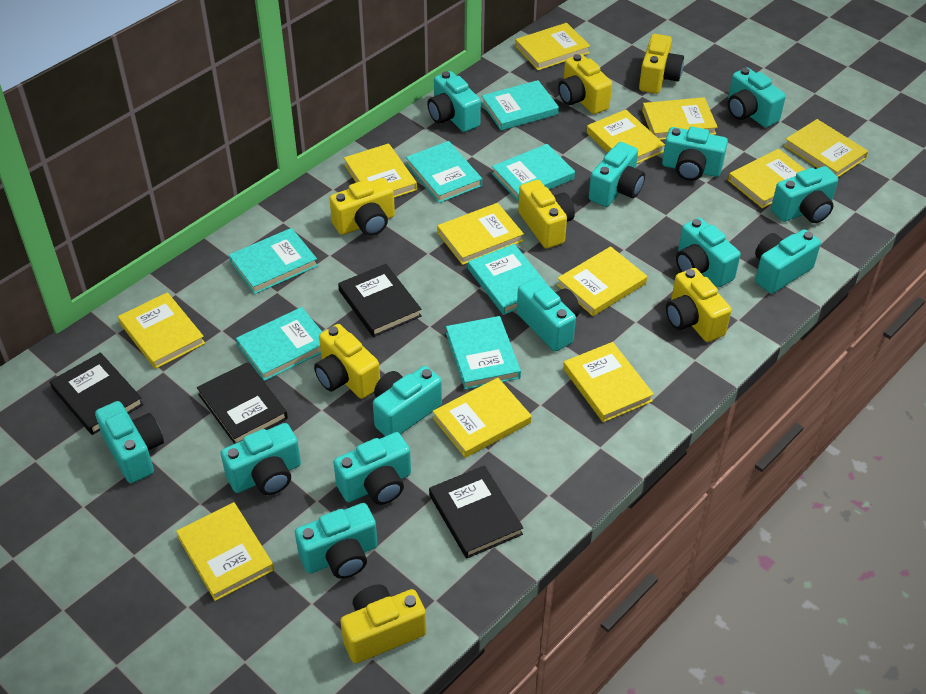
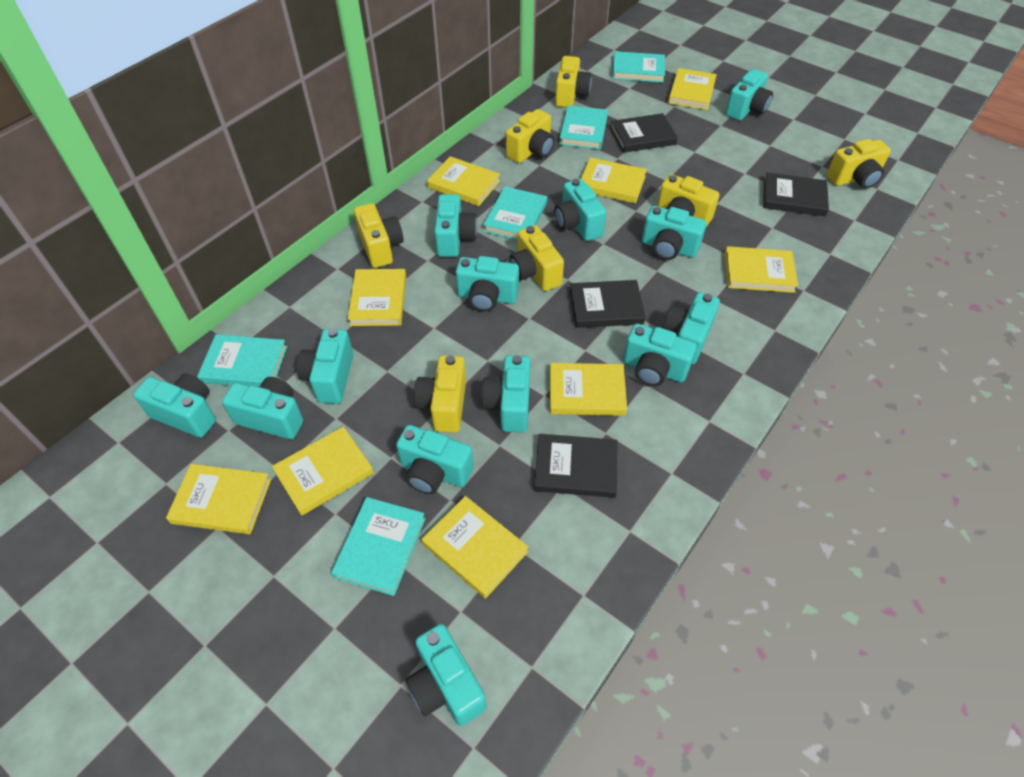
turquoise book: [229,228,318,294] [236,307,322,381] [406,141,482,203] [446,316,521,389] [468,244,549,315] [481,80,559,130] [492,144,575,202] = 7 -> [197,334,287,387] [331,497,426,596] [483,186,547,240] [559,105,608,150] [612,51,665,83] = 5
yellow book: [118,292,205,369] [176,502,274,601] [344,143,417,198] [433,378,532,458] [437,203,524,265] [515,23,590,70] [557,246,647,316] [563,342,654,422] [586,110,665,164] [642,97,718,140] [728,149,806,209] [784,119,868,177] = 12 -> [166,464,271,534] [272,427,374,516] [348,269,406,326] [422,496,528,599] [427,156,501,206] [550,363,627,416] [581,157,647,204] [668,68,717,110] [724,246,798,293] = 9

